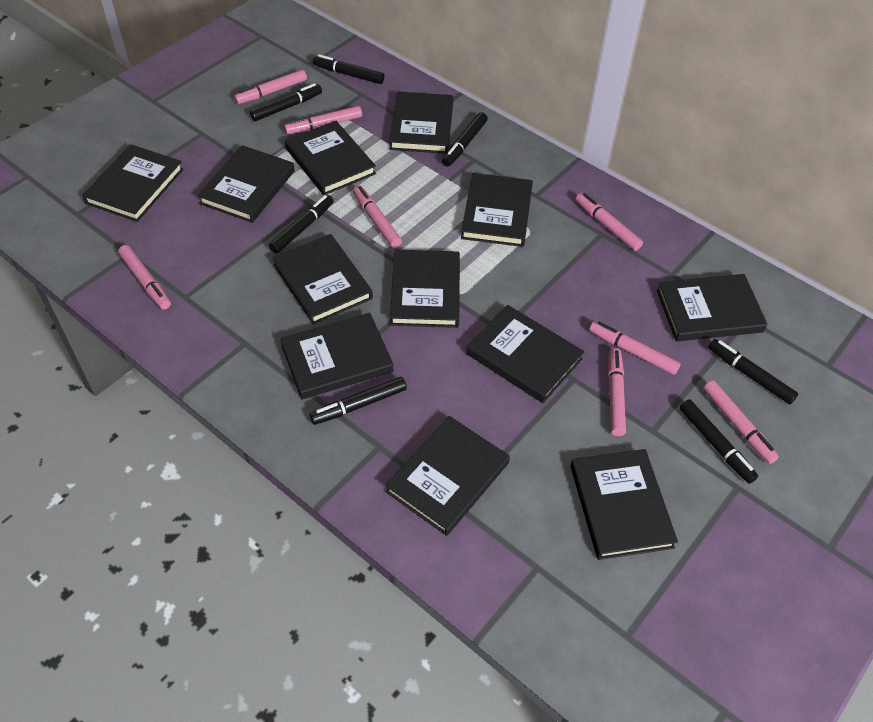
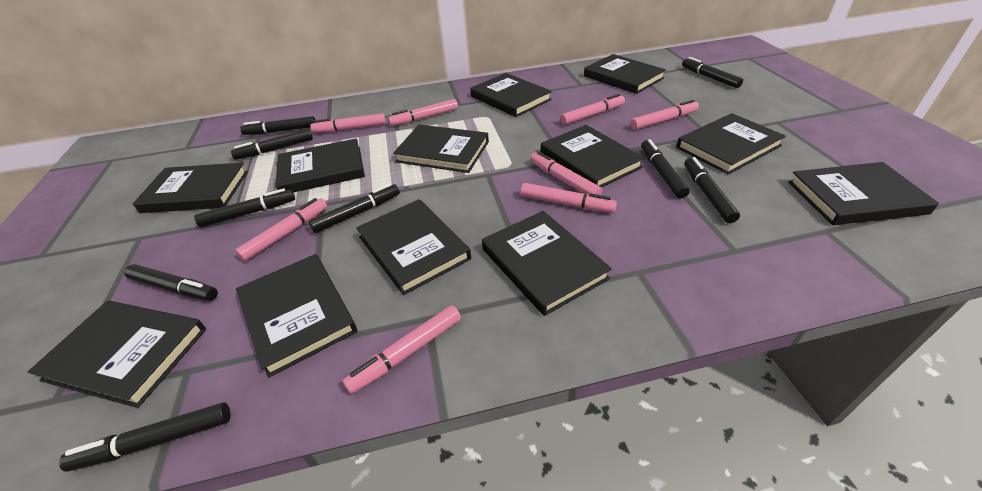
black marker: [250,83,322,121] [269,195,334,254] [310,377,407,425] [313,54,384,84] [442,112,488,167] [679,399,758,484] [708,339,798,404] = 7 -> [59,402,231,472] [124,264,218,301] [194,188,295,227] [231,129,313,160] [240,116,316,135] [308,183,400,233] [641,139,690,198] [682,57,743,88] [684,157,740,223] = 9

